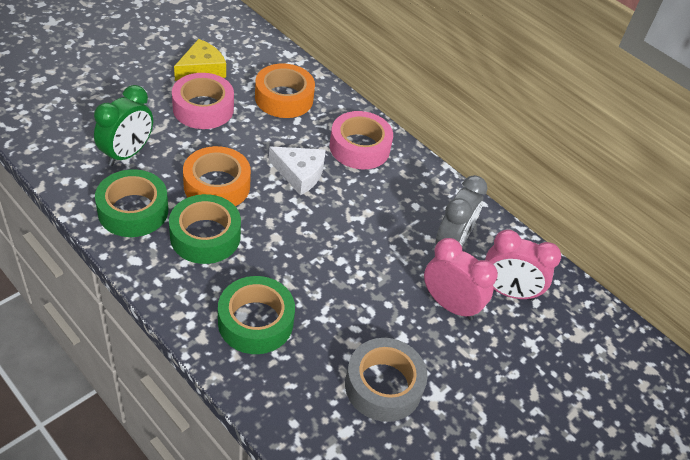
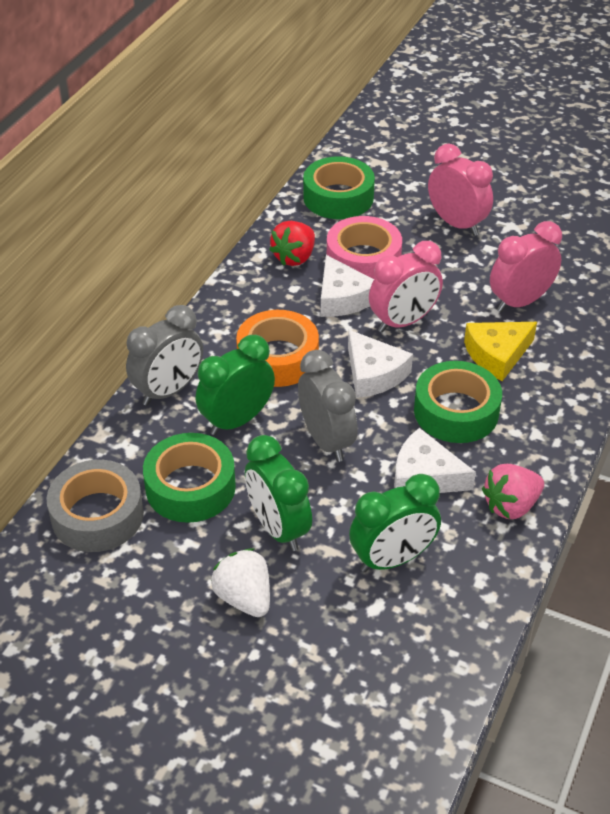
green clock: [94,85,153,166] = 1 -> [196,335,275,435] [245,435,312,551] [349,474,441,572] = 3
grey clock: [436,175,487,246] = 1 -> [126,305,203,406] [298,350,358,462] = 2
orange tape: [183,146,251,206] [255,63,315,118] = 2 -> [236,310,319,387] = 1
pink clock: [424,238,498,320] [485,229,561,301] = 2 -> [369,241,443,333] [428,144,493,236] [490,221,562,313] = 3
pink strawberry: none = 0 -> [482,464,544,519] = 1
pink tape: [172,73,234,129] [329,111,393,169] = 2 -> [327,216,402,279] = 1
red strawberry: none = 0 -> [269,221,315,266] = 1
white cheese: [269,147,325,195] = 1 -> [321,255,374,317] [348,330,413,398] [394,428,476,493] = 3
white strawberry: none = 0 -> [211,549,270,617] = 1

